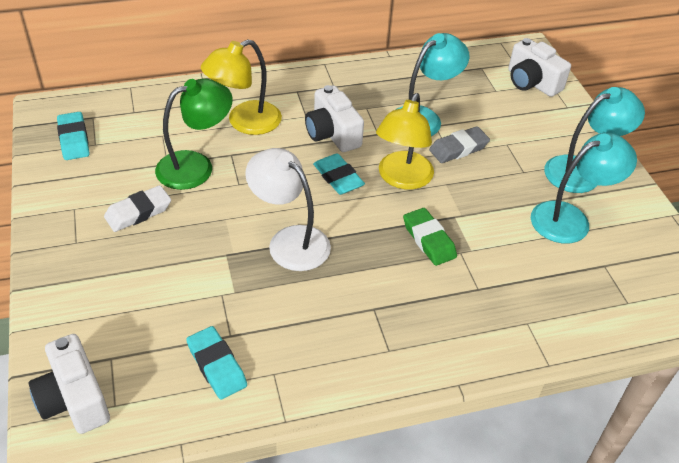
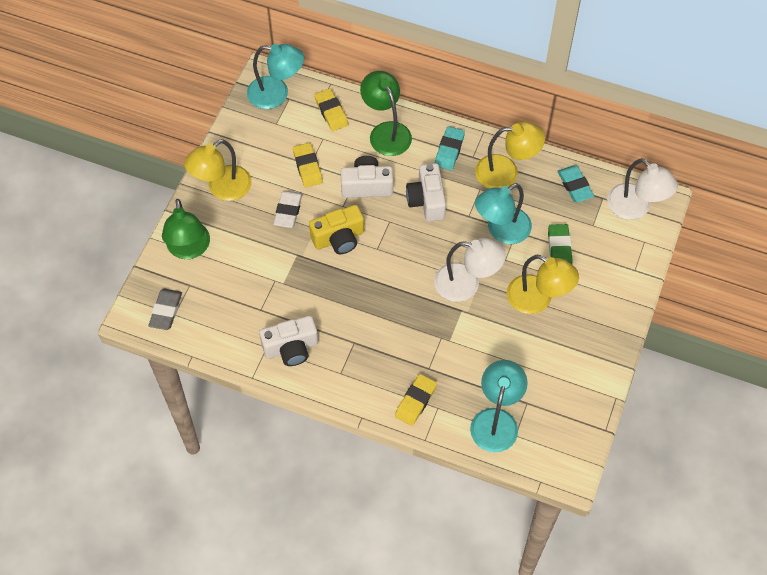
green lamp: [155,78,233,190] = 1 -> [162,199,210,259] [360,71,412,156] = 2
turquoise eraser: [57,112,89,160] [186,326,247,399] [313,153,365,195] = 3 -> [435,126,465,171] [557,165,594,202] = 2
white lamp: [245,148,331,271] = 1 -> [434,238,506,302] [607,158,678,220] = 2
yellow camera: none = 0 -> [309,205,364,254] = 1
yellow eraser: none = 0 -> [293,143,323,187] [314,88,349,131] [395,374,437,426] = 3
yellow lamp: [201,40,282,135] [376,93,434,189] = 2 -> [184,139,252,201] [475,122,545,189] [507,255,579,314] = 3

